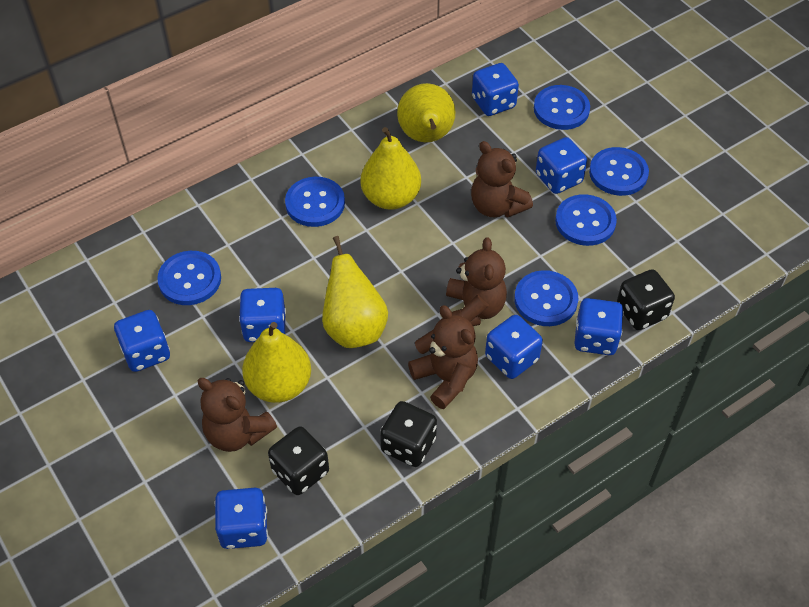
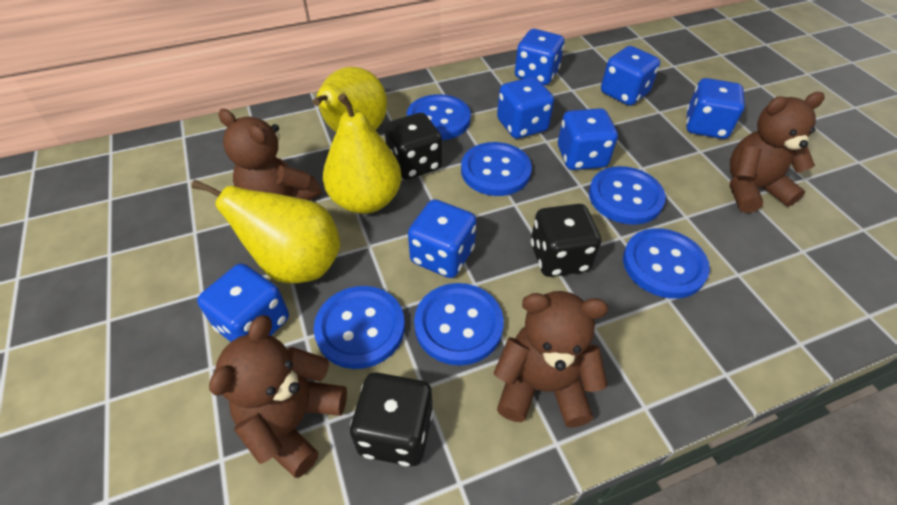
yellow pear: [242,322,311,403] [322,236,388,348] [361,127,421,210] [397,83,455,142] = 4 -> [192,180,340,283] [313,67,387,132] [323,93,402,214] = 3

